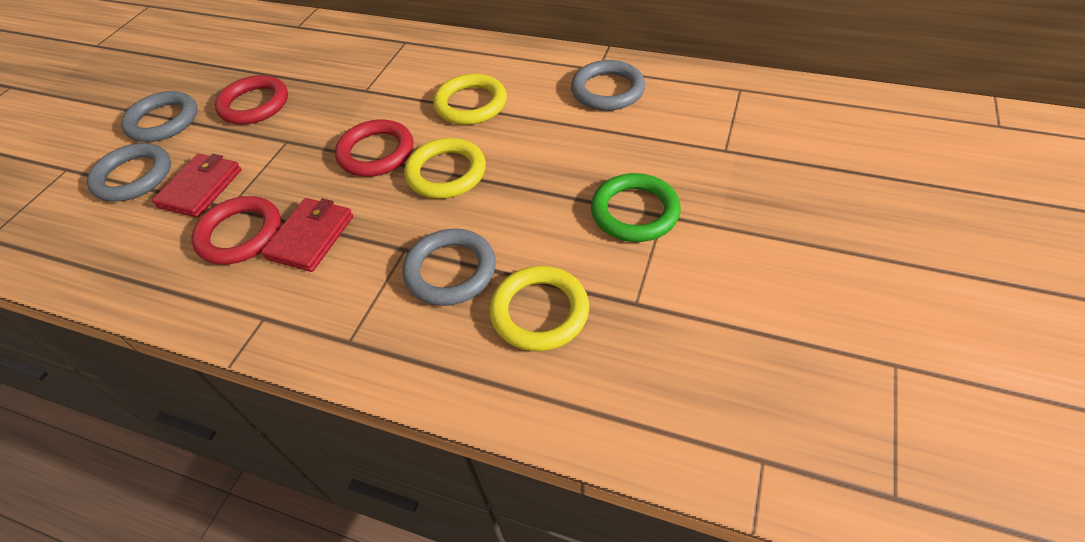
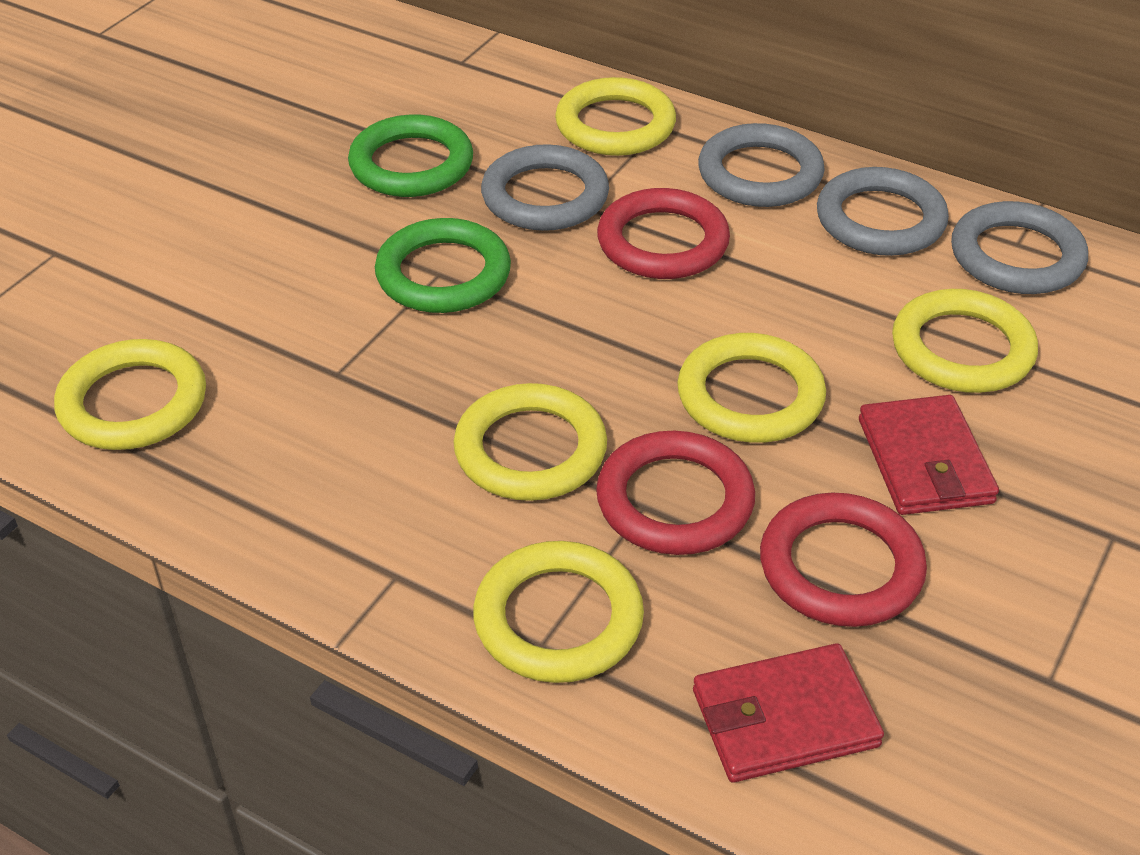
green ring: [591,173,681,242] = 1 -> [348,115,473,197] [375,218,511,313] = 2
yellow ring: [404,138,486,199] [433,74,507,125] [489,266,589,351] = 3 -> [54,339,206,450] [454,383,607,501] [473,541,644,683] [555,77,676,156] [677,333,826,443] [892,289,1038,393] = 6

